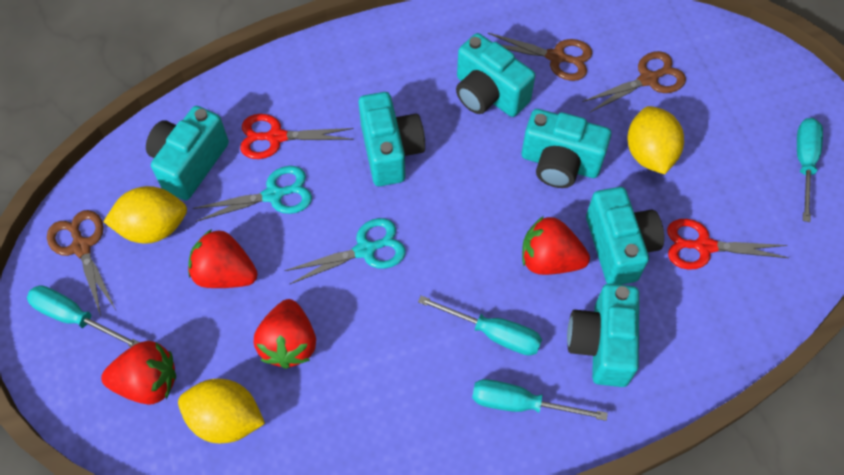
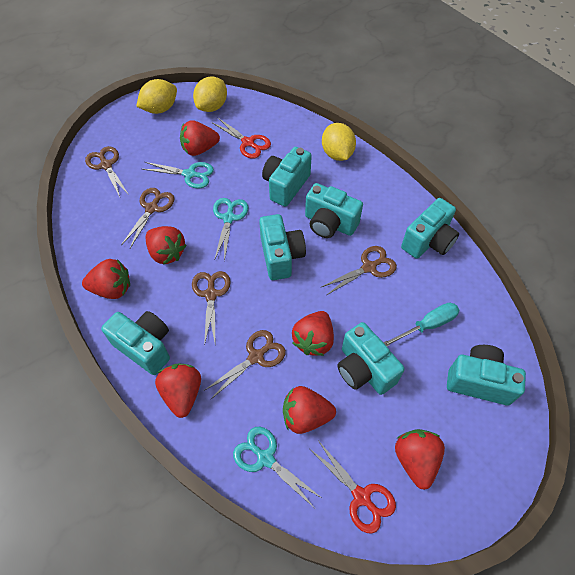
brown scissors: [47,210,116,316] [488,33,592,81] [582,51,686,113] = 3 -> [85,146,129,197] [121,188,174,248] [192,271,231,346] [204,330,286,399] [320,246,397,295] = 5
red strawberry: [101,341,176,405] [188,229,258,288] [254,299,316,369] [522,216,590,275] = 4 -> [82,259,130,299] [146,226,187,265] [155,363,201,418] [180,120,220,156] [283,386,336,434] [292,311,334,356] [395,429,445,490] = 7
turquoise camera: [146,106,229,200] [359,92,425,186] [456,33,535,117] [522,109,611,188] [567,284,639,387] [586,187,664,285] = 6 -> [101,311,170,375] [259,214,306,280] [262,147,312,207] [305,183,363,238] [337,322,405,395] [401,198,459,259] [447,345,526,405] = 7
turquoise scissors: [193,166,312,222] [284,218,406,284] = 2 -> [142,162,214,189] [213,198,248,262] [233,427,323,507] = 3
turquoise screwdriver: [27,285,140,347] [418,295,542,356] [472,379,608,421] [797,118,823,222] = 4 -> [383,303,460,346] = 1

